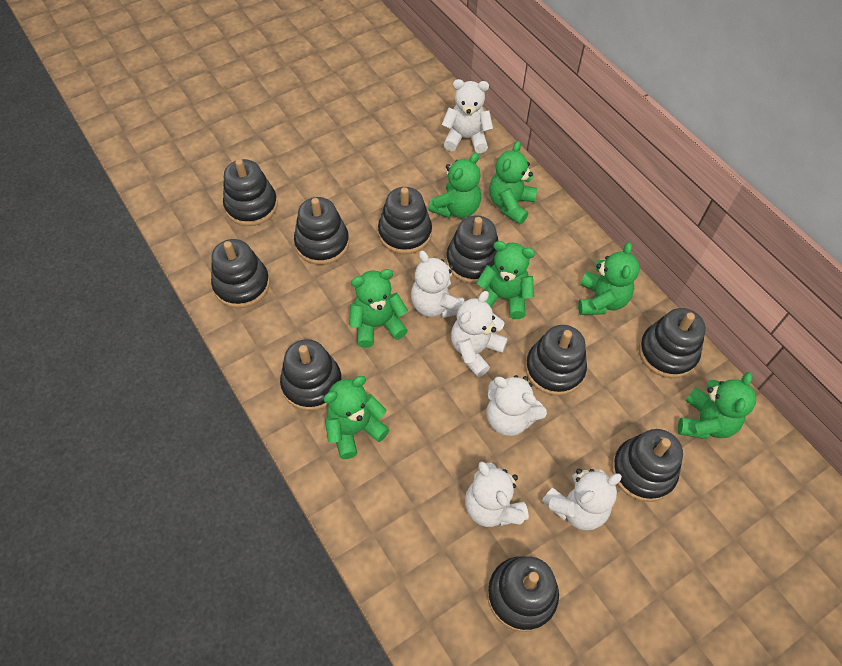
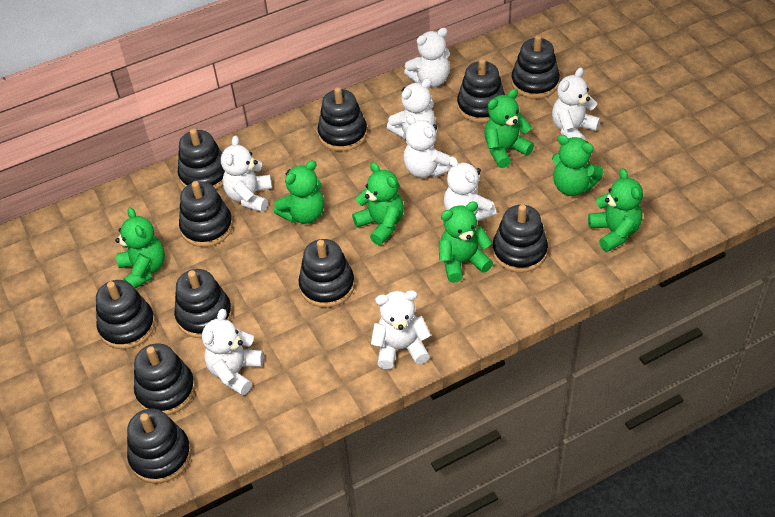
black stacking toy: [211,239,270,308] [223,159,278,226] [280,339,342,411] [294,197,349,265] [378,187,432,254] [446,215,498,284] [487,556,559,632] [525,325,587,396] [612,429,683,502] [639,308,706,378] = 10 -> [96,280,155,349] [127,409,192,484] [134,343,195,415] [174,269,233,338] [178,129,225,189] [179,181,233,247] [298,239,355,308] [317,87,367,151] [457,59,505,123] [492,205,548,273] [511,35,560,99] = 11
white teddy bear: [411,251,465,318] [442,79,493,153] [451,291,508,377] [465,461,529,527] [487,375,547,436] [542,469,622,531] = 6 -> [202,309,264,395] [221,136,272,212] [371,290,431,369] [387,78,435,139] [403,115,451,178] [404,28,450,87] [444,156,496,221] [552,68,601,140] = 8

